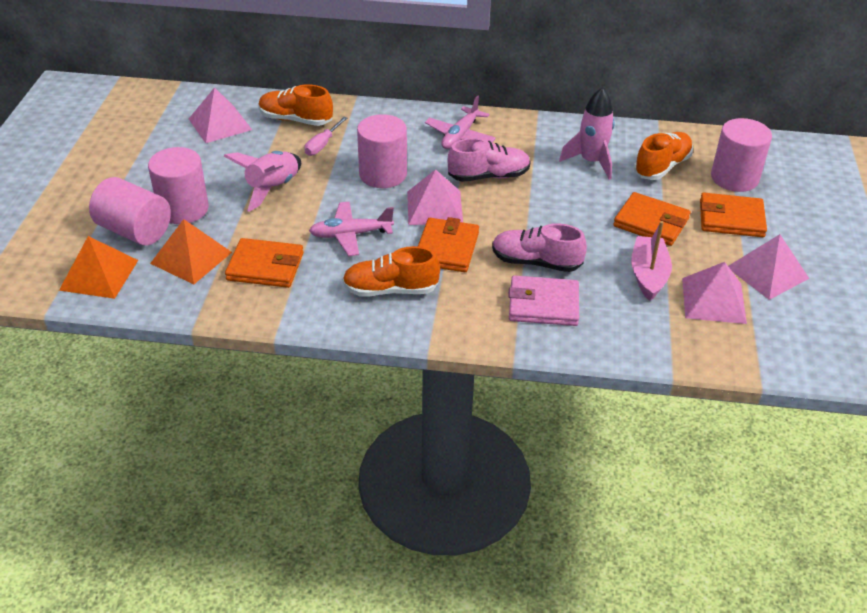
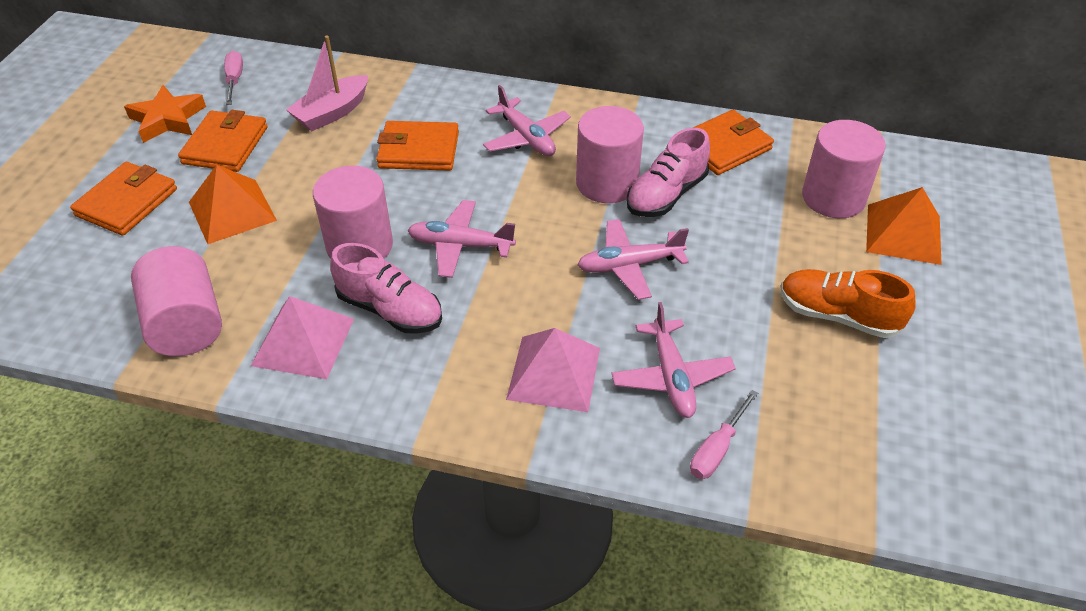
orange shoe: [259,84,333,126] [342,246,440,297] [634,132,693,180] = 3 -> [780,269,916,338] = 1
orange star: none = 0 -> [124,85,206,143] = 1
pink plane: [309,202,394,256] [425,95,496,149] = 2 -> [407,200,516,278] [483,85,571,156] [578,219,689,300] [611,302,736,418] = 4
pink pyramid: [189,87,252,143] [407,169,463,225] [682,262,747,324] [728,234,810,300] = 4 -> [251,296,354,379] [506,328,600,412] = 2
pink rocket: [224,151,301,212] [559,87,614,180] = 2 -> none = 0
pink screwdriver: [304,117,347,156] = 1 -> [224,51,243,105] [690,390,758,479] = 2
pink wallet: [508,275,579,326] = 1 -> none = 0

